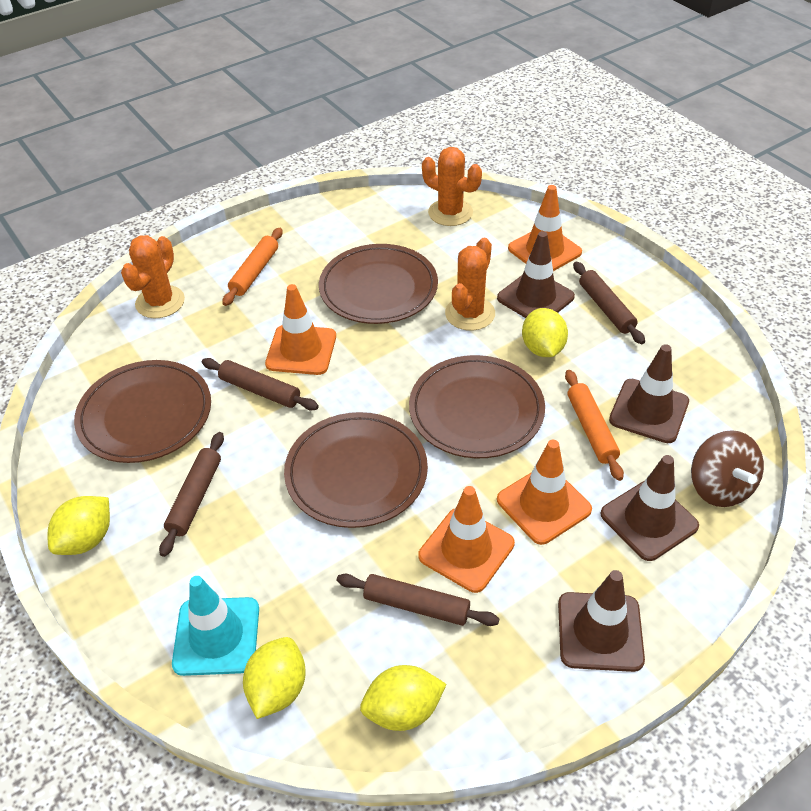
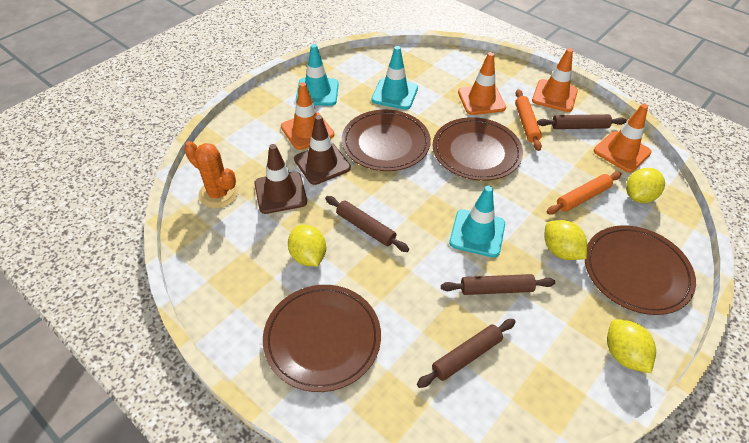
brown spinning top: [691,430,764,507] = 1 -> none = 0
brown traffic cone: [497,231,575,318] [558,570,645,672] [601,455,699,561] [609,344,689,443] = 4 -> [254,144,307,214] [294,115,351,185] = 2
orange cactus: [121,235,185,318] [422,147,482,226] [445,238,495,331] = 3 -> [184,141,239,208] = 1
turquoise traffic cone: [172,576,259,676] = 1 -> [296,44,339,106] [371,46,418,110] [449,186,505,257] = 3

